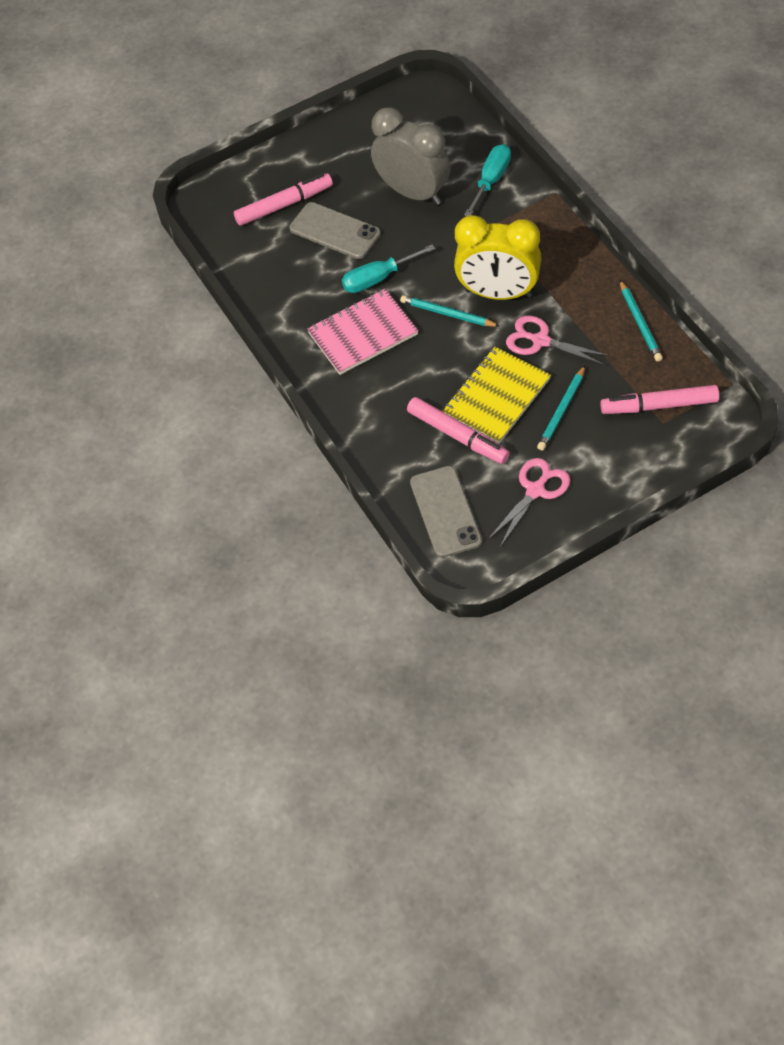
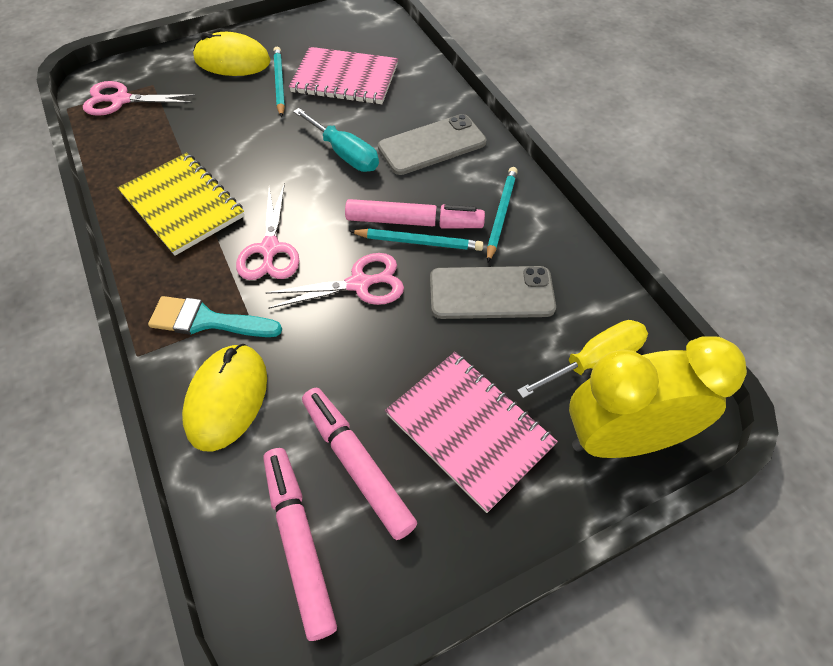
grey clock: [371,107,450,205] = 1 -> none = 0
pink notebook: [307,289,419,375] = 1 -> [289,47,398,104] [385,352,558,513] = 2
pink scissors: [488,458,570,547] [506,315,610,365] = 2 -> [83,81,196,116] [236,183,299,280] [266,253,404,309] = 3
turquoise brush: none = 0 -> [148,296,282,337] = 1
turquoise screwdriver: [342,244,435,293] [464,144,511,216] = 2 -> [293,108,379,172] = 1
yellow mouse: none = 0 -> [182,344,267,451] [193,32,271,76] = 2
yellow screwdriver: none = 0 -> [517,320,648,398] = 1

